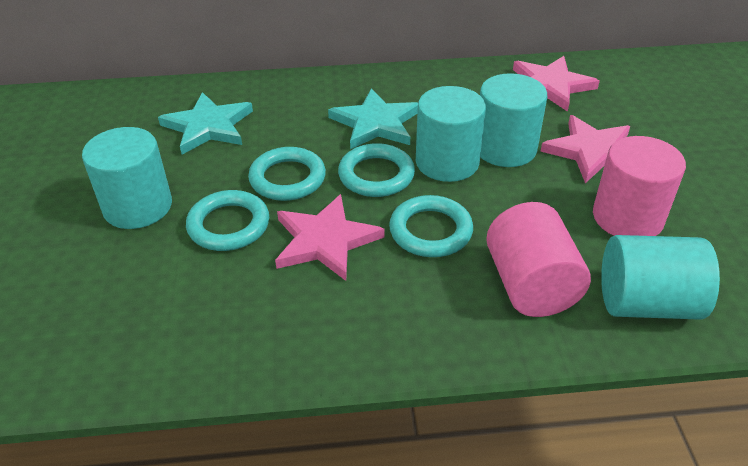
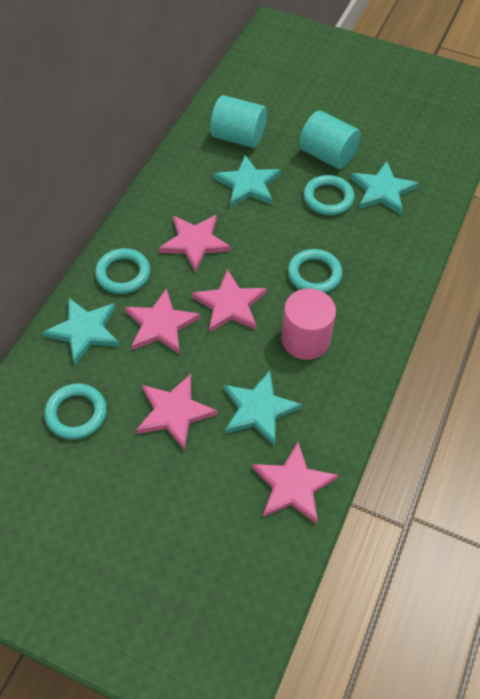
pink cylinder: [486,202,591,317] [593,136,686,236] = 2 -> [281,288,336,360] = 1
pink star: [275,194,384,281] [513,56,600,112] [540,115,630,183] = 3 -> [125,288,200,354] [136,374,218,450] [159,215,231,272] [192,269,267,333] [252,442,338,524] = 5
turquoise cylinder: [82,127,172,229] [416,86,486,182] [480,73,547,167] [601,235,720,320] = 4 -> [210,95,267,148] [299,111,361,169] = 2
turquoise star: [158,92,253,155] [328,88,418,149] = 2 -> [42,298,120,365] [214,155,281,207] [223,371,302,446] [350,161,418,215] = 4

